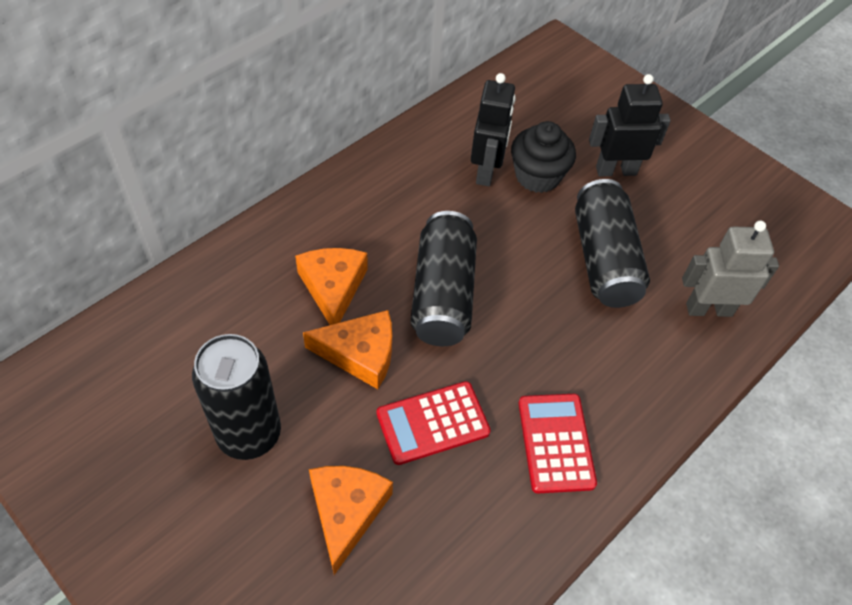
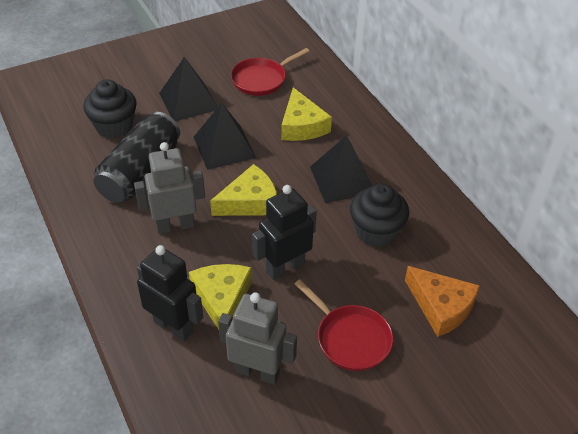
black can: [192,334,281,460] [411,211,477,346] [575,179,650,308] = 3 -> [93,112,180,203] = 1
black cupcake: [511,121,576,193] = 1 -> [83,79,137,138] [350,184,409,247] = 2
black pyramid: none = 0 -> [159,57,218,121] [194,103,256,170] [310,135,372,203] = 3
grey robot: [682,221,779,317] = 1 -> [134,142,205,234] [218,292,297,385] = 2
orange cheese: [295,248,368,325] [303,310,392,389] [309,466,393,575] = 3 -> [405,266,480,337] = 1
red calculator: [377,381,491,465] [519,394,597,493] = 2 -> none = 0
red pan: none = 0 -> [231,48,310,96] [295,279,393,371] = 2
yellow cheese: none = 0 -> [189,264,252,330] [210,164,277,216] [281,87,332,141] = 3

